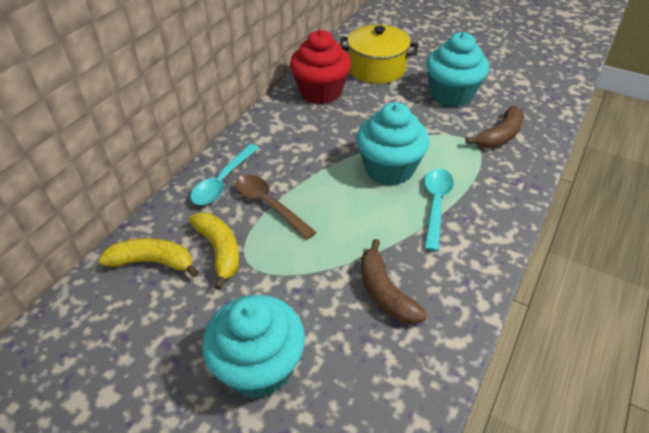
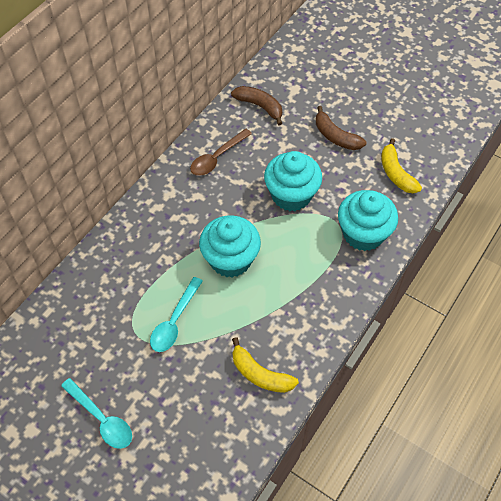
red cupcake: [290,30,351,104] = 1 -> none = 0
yellow pot: [339,25,419,84] = 1 -> none = 0

